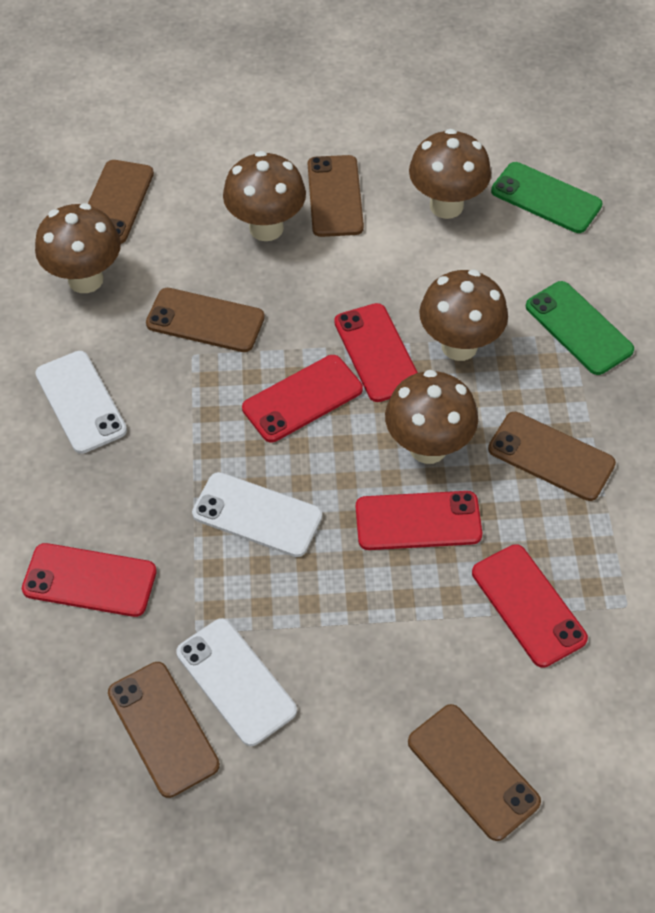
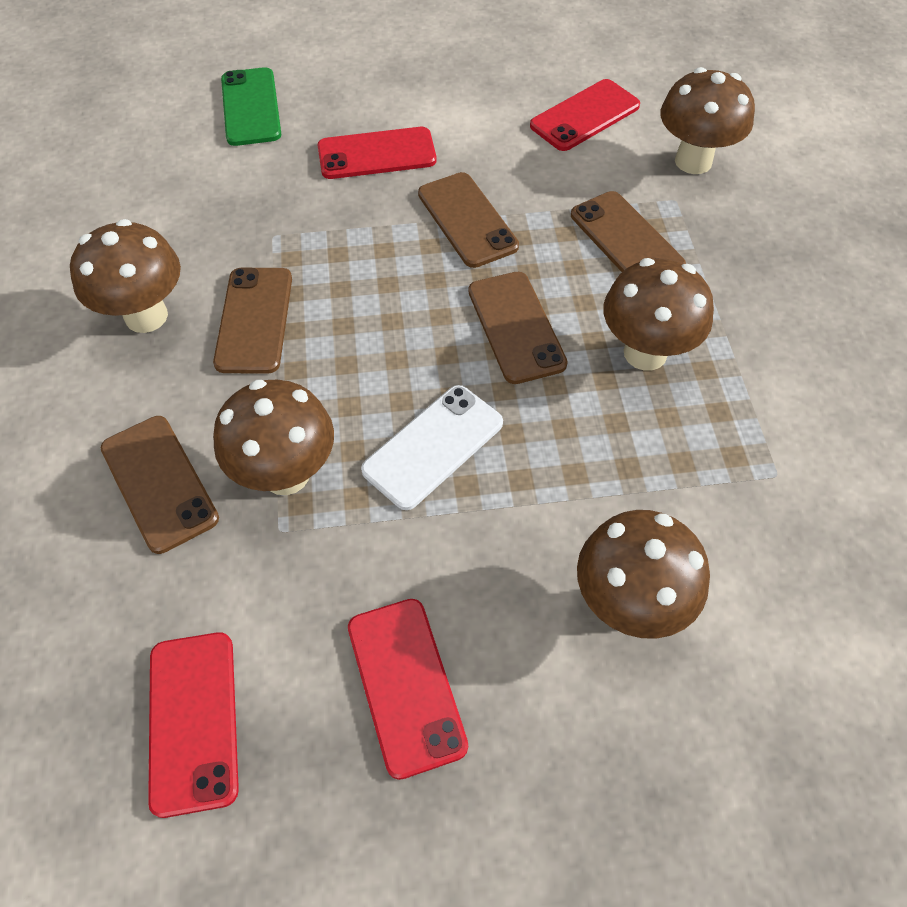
brown phone: [88,160,154,244] [108,662,220,798] [146,288,265,352] [308,155,364,237] [408,704,541,841] [488,412,616,501] = 6 -> [101,416,219,554] [213,268,292,374] [418,172,519,268] [468,272,568,384] [571,191,686,272] = 5
green phone: [491,162,603,233] [526,281,634,375] = 2 -> [221,67,281,146] = 1
red phone: [22,543,157,617] [242,355,363,442] [334,303,418,402] [356,491,482,550] [472,544,588,668] = 5 -> [148,632,239,818] [318,127,436,179] [348,599,468,780] [530,79,640,151] = 4
white phone: [35,351,127,454] [177,618,297,746] [192,472,322,557] = 3 -> [361,385,503,510] = 1

